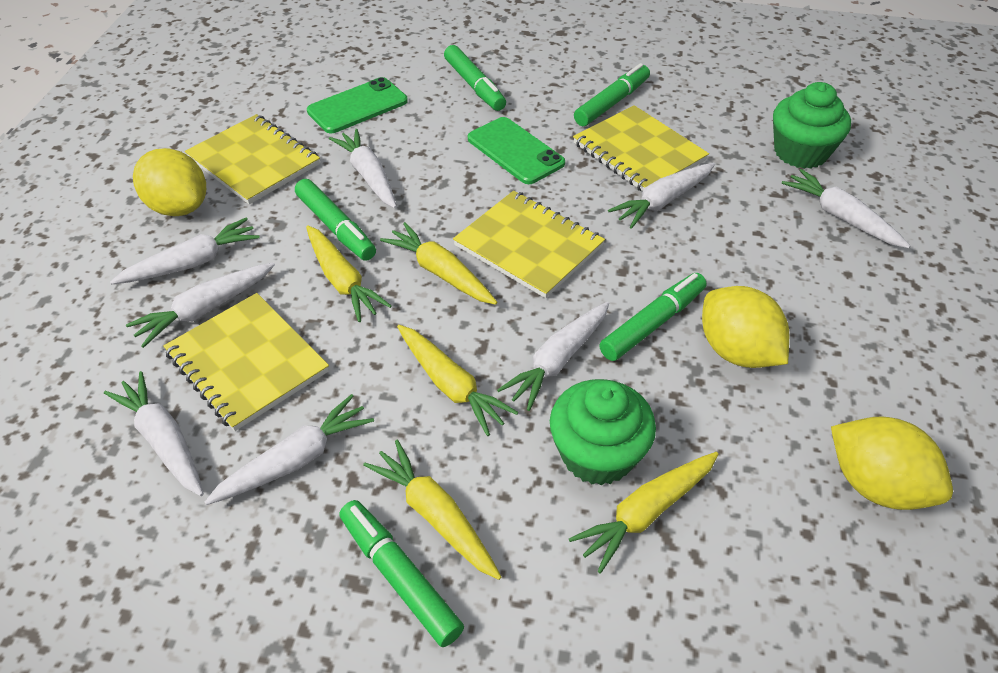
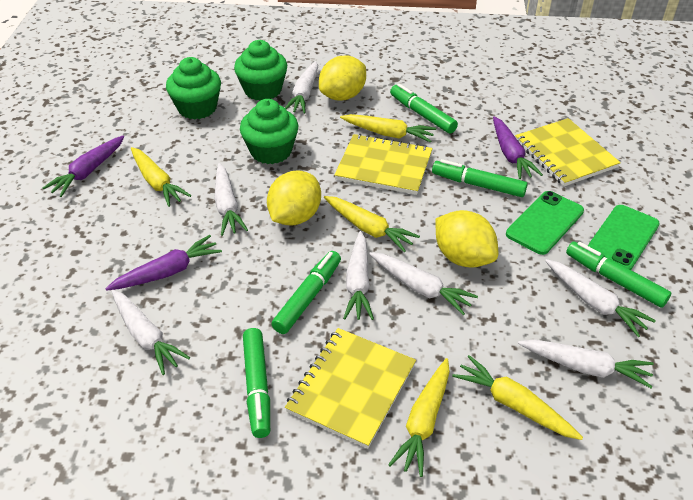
green cupcake: [550,379,656,485] [773,82,851,169] = 2 -> [166,57,221,120] [234,40,287,101] [240,99,298,164] = 3
purple carrot: none = 0 -> [42,135,124,197] [105,235,222,291] [493,116,543,179] = 3
white carrot: [104,371,204,496] [110,217,260,284] [126,262,275,348] [204,394,374,505] [329,129,397,208] [497,302,609,411] [608,163,715,229] [782,169,910,248] = 8 -> [111,290,190,375] [214,163,248,236] [285,61,318,114] [343,231,374,320] [369,252,478,315] [518,339,654,388] [545,259,656,337] = 7
yellow notebook: [163,293,329,431] [185,114,320,204] [453,191,605,298] [573,105,709,192] = 4 -> [285,328,416,449] [334,134,432,195] [515,118,621,186] = 3

